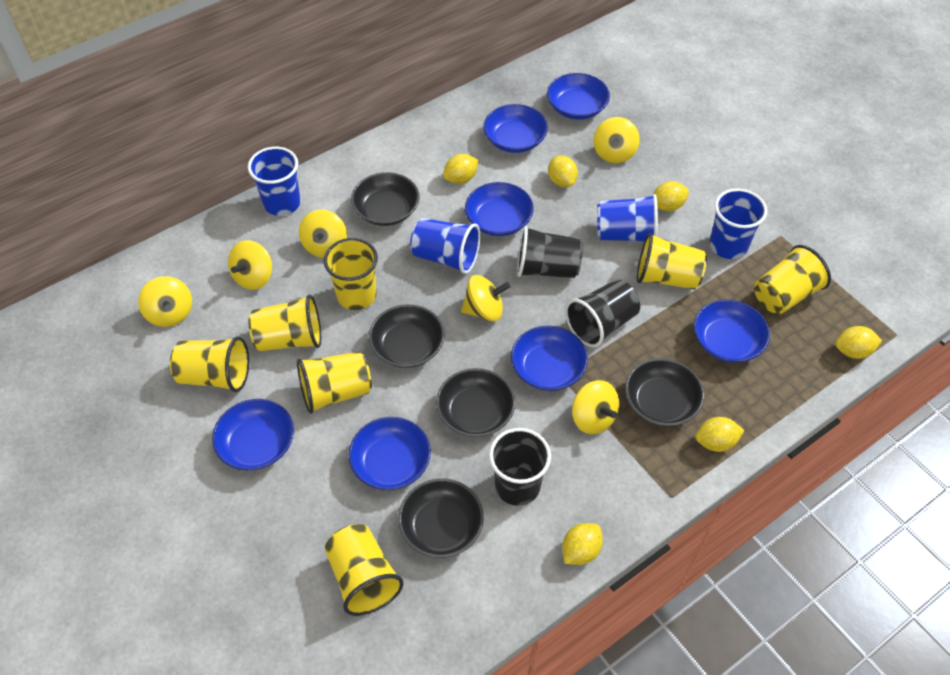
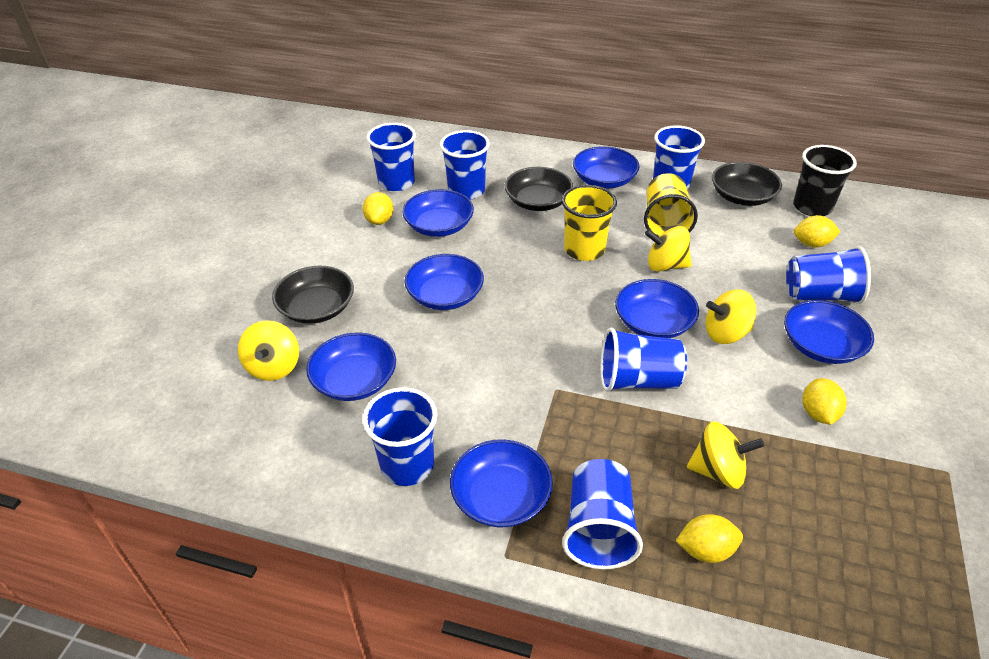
black bowl: [351,172,419,226] [369,304,445,368] [398,478,484,558] [436,368,515,437] [625,358,704,426] = 5 -> [272,266,354,324] [505,167,573,211] [712,162,782,206] = 3
black cup: [489,428,551,506] [517,226,583,278] [565,279,640,347] = 3 -> [793,145,857,216] = 1
blue cup: [248,147,301,216] [410,218,480,274] [597,194,658,242] [709,188,767,259] = 4 -> [363,387,437,486] [367,123,416,192] [440,130,490,200] [562,459,643,569] [601,327,687,392] [653,125,705,191] [786,246,871,304] = 7
yellow cup: [170,336,249,392] [248,295,321,351] [297,351,372,414] [324,238,378,310] [325,524,404,616] [637,233,707,290] [754,245,831,315] = 7 -> [562,185,617,261] [644,173,698,237] = 2
yellow lemon: [443,154,479,184] [548,155,578,187] [562,523,603,565] [653,181,689,211] [695,417,745,452] [835,326,882,359] = 6 -> [363,192,394,225] [676,514,743,563] [794,215,841,247] [803,378,846,425] = 4
yellow spinning top: [138,276,192,327] [228,240,272,290] [299,210,347,258] [461,275,510,321] [572,380,619,434] [594,117,640,163] = 6 -> [238,320,299,381] [645,226,691,272] [687,421,765,489] [705,290,757,344] = 4

